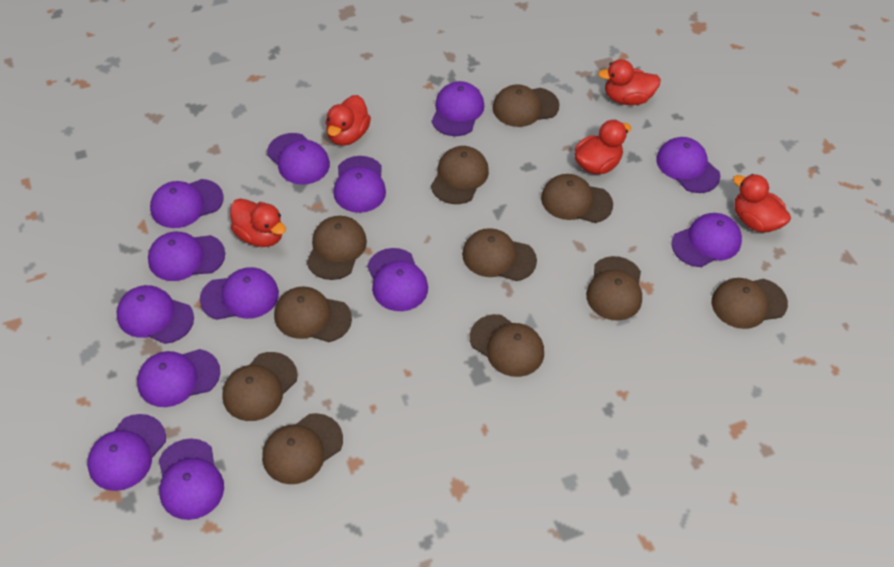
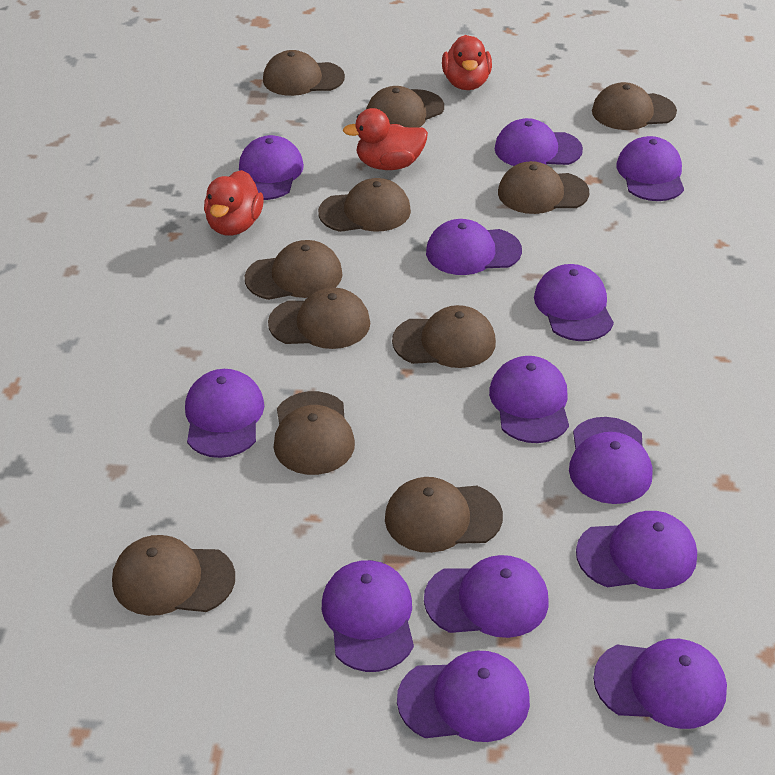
red duck: [230,198,286,247] [326,95,371,146] [575,120,631,175] [598,59,661,105] [733,174,791,232] = 5 -> [204,170,264,236] [343,108,428,170] [442,35,492,90] = 3

